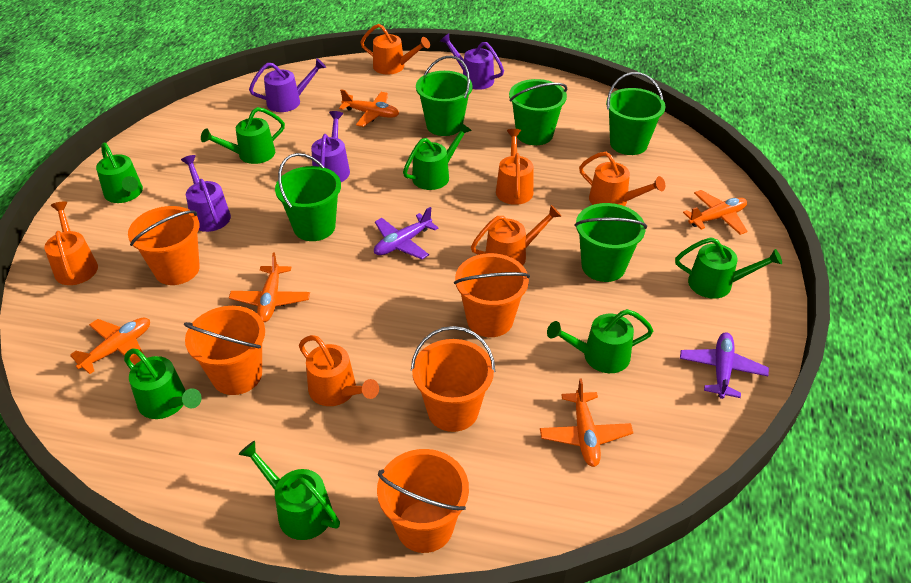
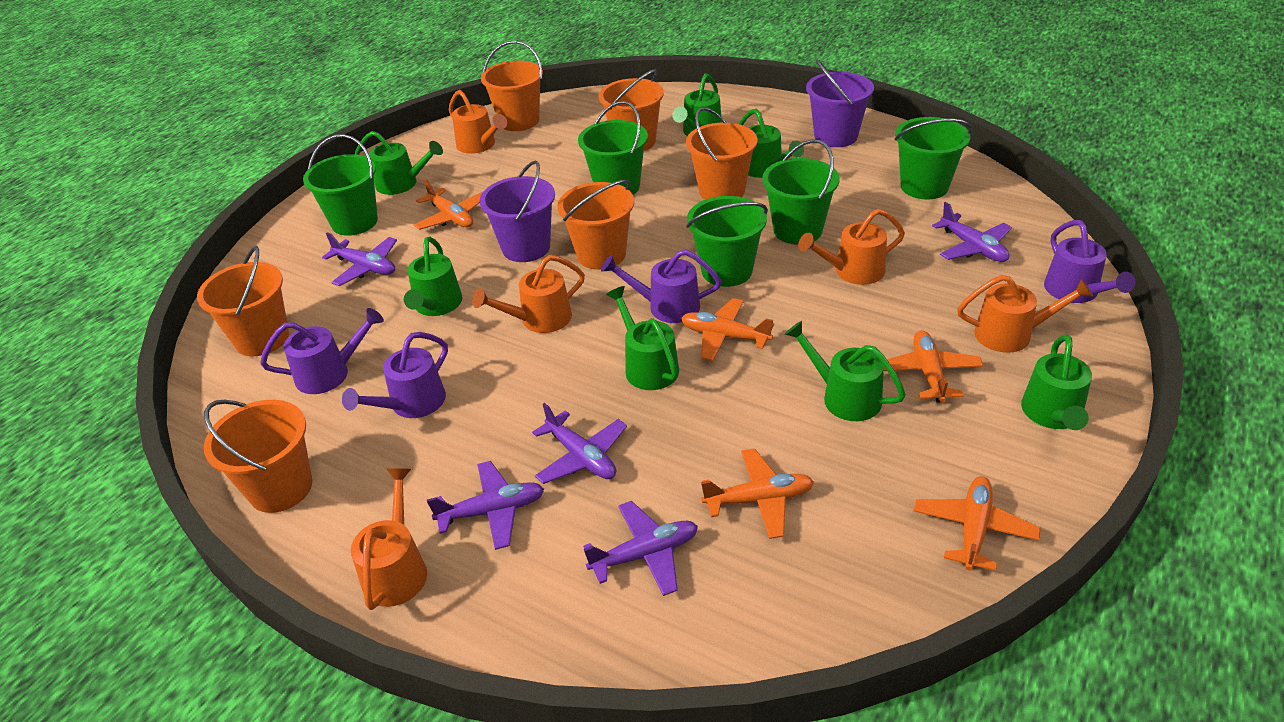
orange bucket: [128,206,200,285] [184,306,265,395] [377,449,469,553] [411,326,495,432] [454,253,530,337] = 5 -> [197,246,289,356] [204,400,312,513] [481,41,543,131] [557,180,634,270] [599,69,664,151] [686,107,757,200] = 6
orange watering can: [44,202,98,285] [299,335,379,406] [360,24,430,74] [471,205,562,265] [496,129,533,205] [579,152,665,206] = 6 -> [351,468,427,610] [449,90,507,154] [472,255,585,333] [798,209,905,285] [957,275,1093,353] = 5
purple bucket: none = 0 -> [480,160,555,262] [806,60,874,147] = 2
purple plane: [374,207,439,259] [680,332,769,399] = 2 -> [322,232,397,286] [427,461,544,550] [532,403,627,484] [583,501,698,596] [932,202,1012,262] = 5

